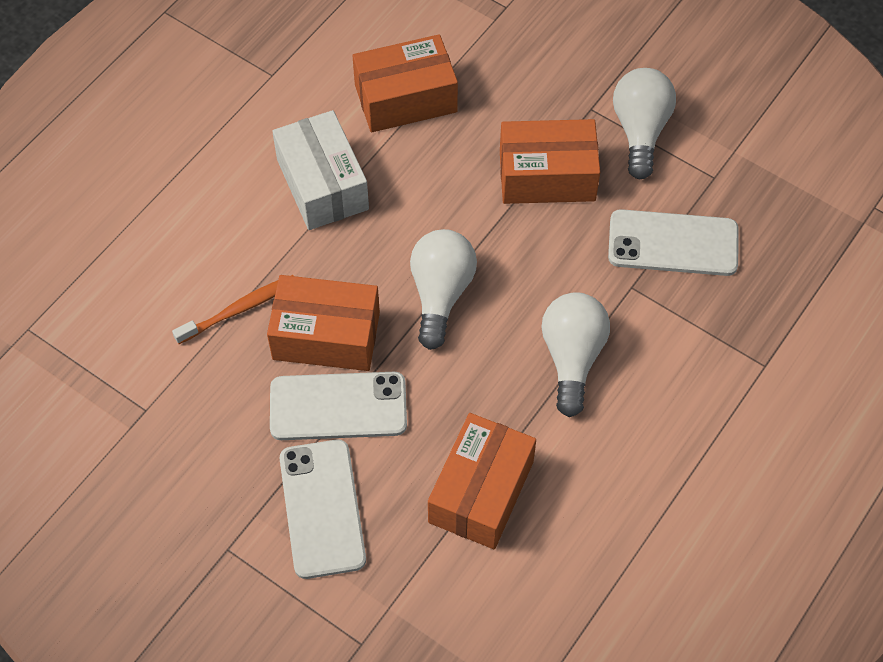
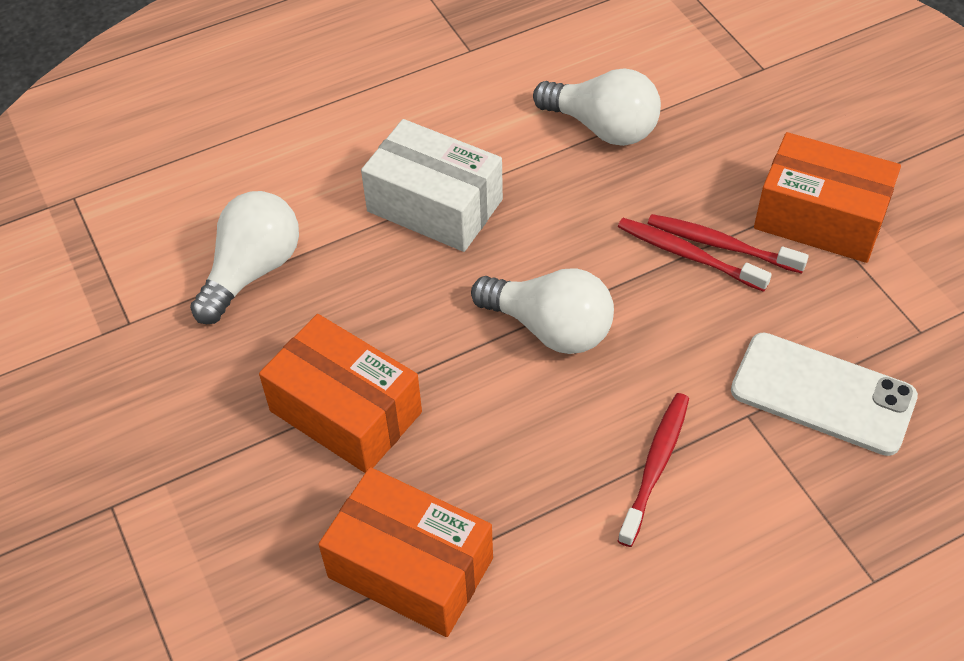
orange box: [267,275,380,371] [352,34,458,132] [428,413,536,549] [500,119,600,204] = 4 -> [259,314,422,473] [319,467,493,637] [754,132,901,263] = 3
orange toothbrush: [172,275,293,344] = 1 -> none = 0
red toothbrush: none = 0 -> [618,218,772,292] [618,393,689,547] [648,214,809,274] = 3
white phone: [270,372,407,440] [280,439,366,579] [608,209,738,276] = 3 -> [731,332,918,456] = 1

